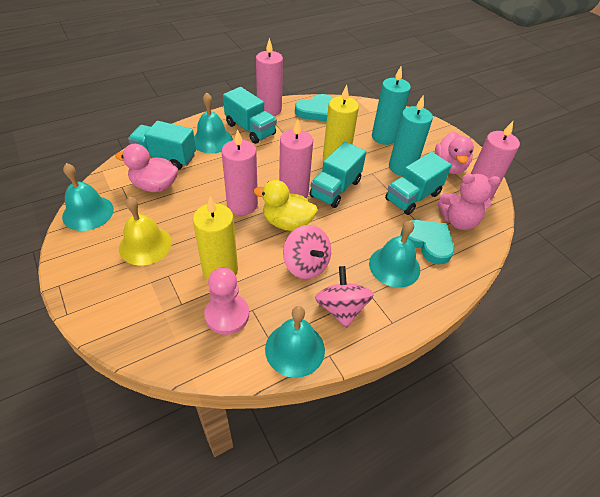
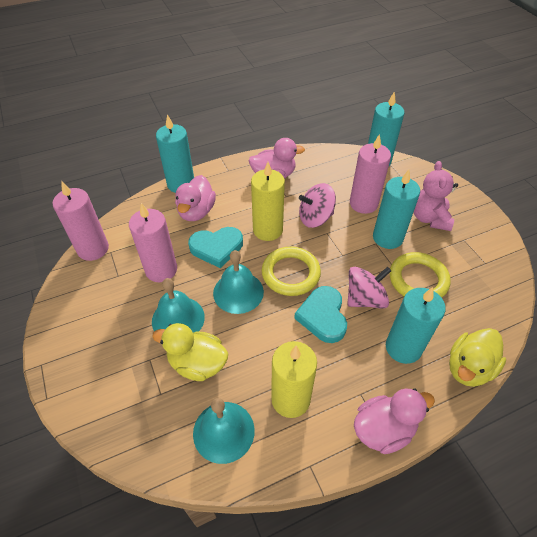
pink candle: [221,129,258,215] [256,38,283,116] [279,119,313,198] [471,121,520,200] = 4 -> [53,181,109,261] [129,203,177,282] [350,134,391,214] = 3
pink duck: [115,144,178,192] [435,132,474,174] = 2 -> [175,175,216,221] [249,138,305,178] [354,388,435,454] = 3
pink pawn: [204,268,249,335] = 1 -> none = 0
turquoise bell: [62,163,114,231] [194,93,233,153] [265,306,325,378] [369,220,420,287] = 4 -> [152,278,205,333] [193,398,255,464] [213,250,264,314] = 3
turquoise candle: [372,67,411,145] [389,95,433,176] = 2 -> [156,114,194,193] [368,92,405,166] [373,170,420,249] [386,287,446,364] = 4
turquoise truck: [128,121,196,170] [223,87,277,144] [309,142,366,208] [385,152,452,215] = 4 -> none = 0
yellow bell: [119,197,172,266] = 1 -> none = 0
yellow duck: [253,180,317,231] = 1 -> [152,323,228,381] [449,328,506,387] = 2
yellow ring: none = 0 -> [262,246,321,296] [389,252,451,297] = 2

